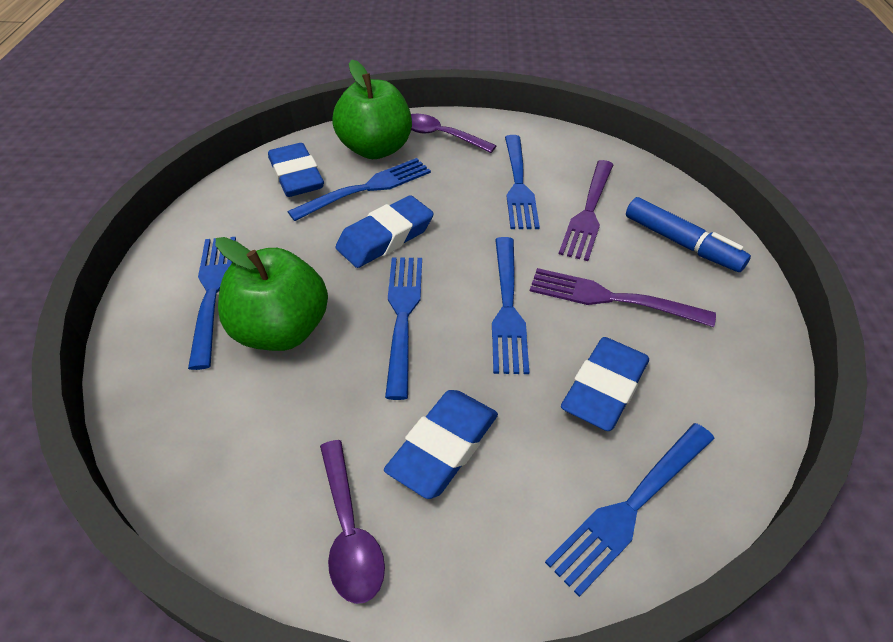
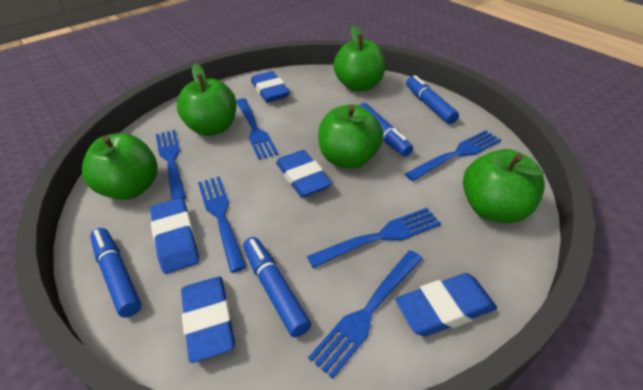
blue eraser: [268,143,324,197] [336,195,434,268] [384,390,498,499] [561,337,649,431] = 4 -> [150,198,199,274] [181,277,235,363] [251,71,290,103] [276,150,332,197] [395,273,497,336] = 5
blue marker: [626,197,751,272] = 1 -> [90,228,141,318] [243,237,311,337] [359,103,413,157] [406,75,459,124] = 4
green apple: [215,237,328,351] [332,60,412,159] = 2 -> [82,133,158,200] [177,63,236,136] [318,104,383,169] [333,26,385,92] [463,149,545,223] = 5
purple fork: [530,268,716,327] [559,160,614,261] = 2 -> none = 0
purple spoon: [320,440,385,604] [411,114,497,153] = 2 -> none = 0

